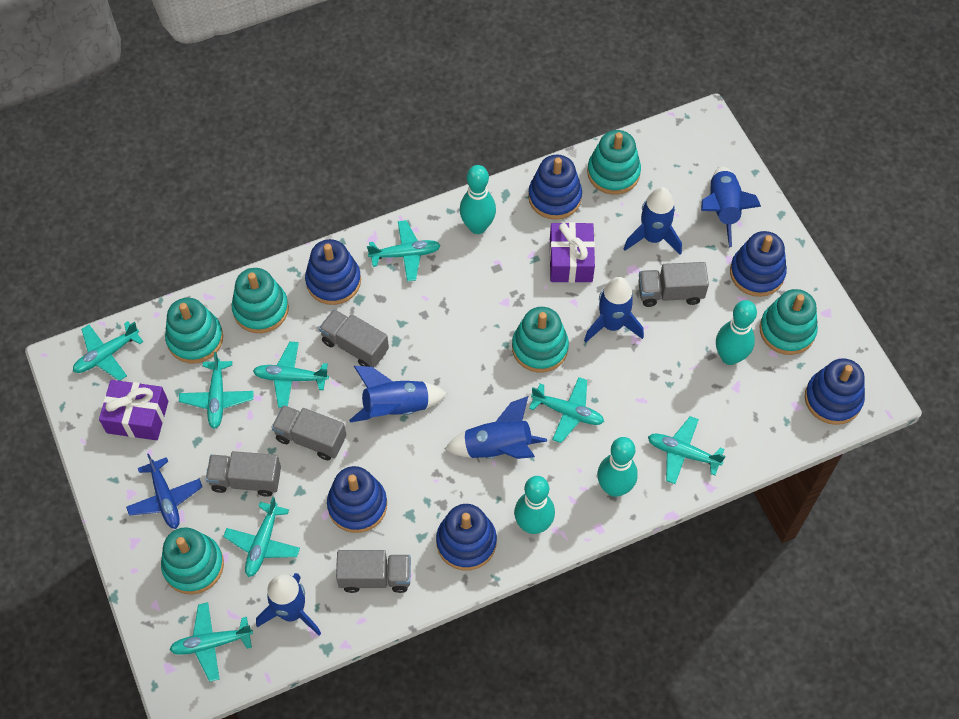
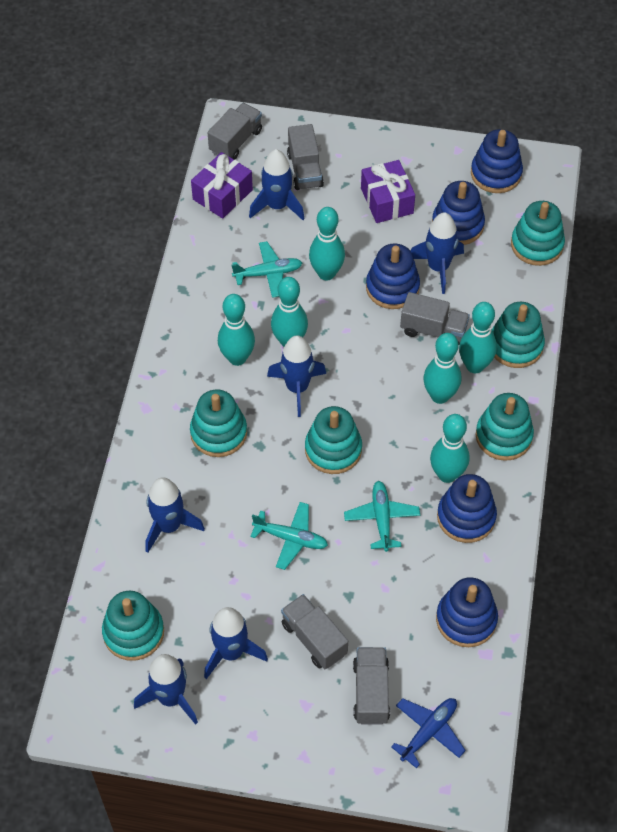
blue stacking toy: [305,239,361,305] [327,466,387,533] [436,504,497,570] [528,154,582,220] [730,231,787,297] [805,358,865,425] = 6 -> [366,243,420,309] [432,181,485,245] [436,577,498,647] [437,474,497,543] [471,129,523,193] = 5
turquoise bowling pin: [460,165,496,234] [514,476,555,534] [597,437,638,497] [716,300,757,365] = 4 -> [218,294,255,366] [271,277,308,347] [309,207,345,280] [423,333,461,404] [430,414,469,483] [459,302,497,373] = 6
turquoise plane: [73,321,143,381] [169,602,253,682] [179,352,254,429] [223,497,300,577] [253,342,329,408] [367,220,441,282] [529,377,604,443] [648,416,726,484] = 8 -> [232,241,302,298] [250,502,328,570] [344,481,420,552] = 3

